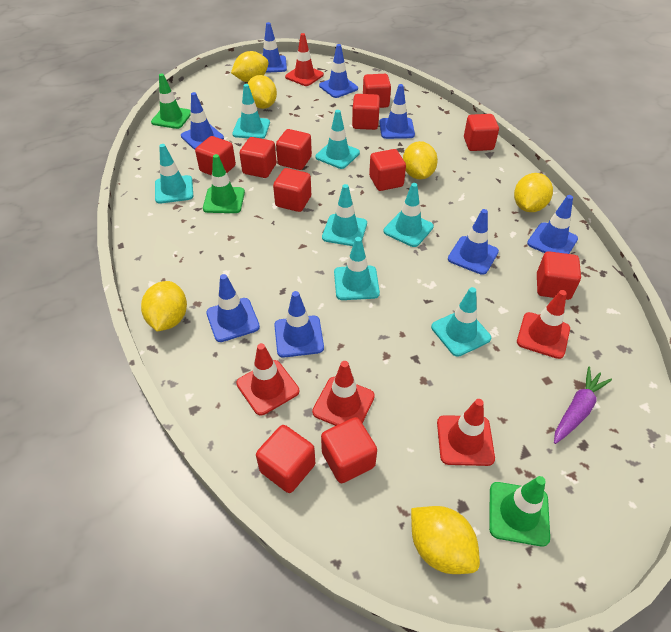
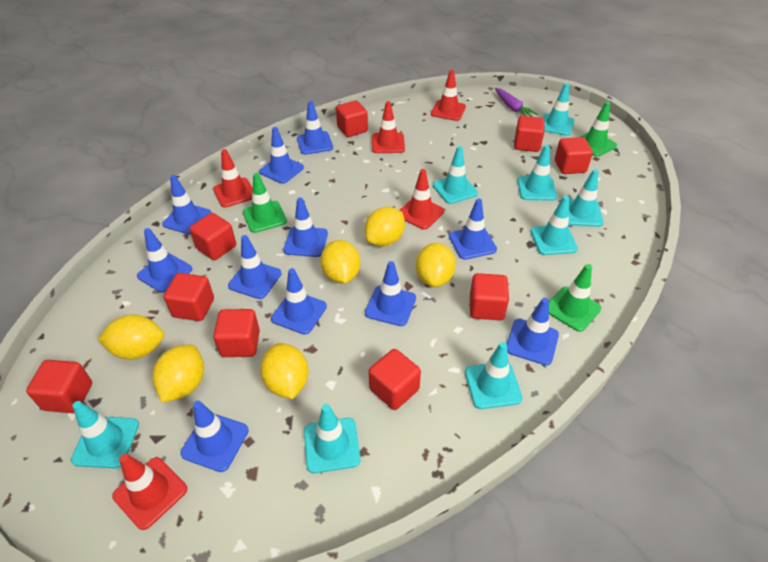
blue traffic cone: [181,92,224,150] [206,274,260,342] [263,22,287,73] [274,291,324,358] [319,44,358,98] [379,84,415,139] [448,209,499,275] [527,195,578,254] = 8 -> [137,228,192,293] [162,175,212,235] [180,401,249,472] [228,235,282,299] [259,127,304,184] [271,268,327,335] [283,198,328,257] [297,101,333,155] [365,261,416,326] [449,199,497,260] [507,298,559,365] = 11
red cube: [195,136,236,176] [239,137,277,178] [256,425,315,493] [273,168,311,212] [276,129,312,170] [321,417,377,483] [352,94,380,130] [363,74,391,108] [369,149,406,191] [464,114,499,151] [537,251,581,300] = 11 -> [26,360,92,413] [164,273,214,321] [189,213,236,260] [213,309,260,357] [336,101,368,137] [369,349,421,410] [470,273,509,320] [514,116,545,152] [555,137,593,174] = 9
turquoise traffic cone: [155,144,193,204] [232,84,270,139] [315,110,360,169] [322,184,367,246] [334,237,380,300] [384,183,434,247] [431,287,491,357] = 7 -> [71,401,139,469] [304,404,361,473] [433,146,478,204] [465,342,523,409] [517,145,557,201] [531,196,578,255] [542,83,575,136] [568,169,603,227] = 8

